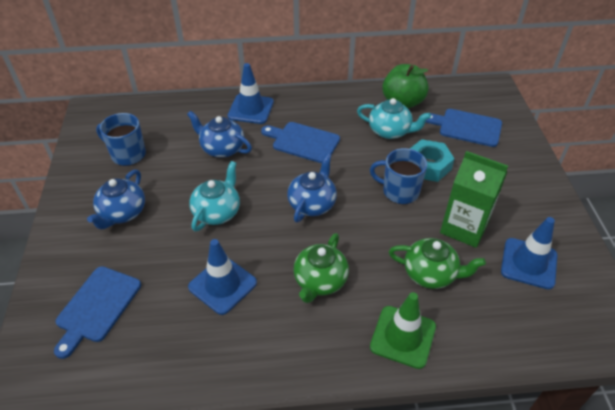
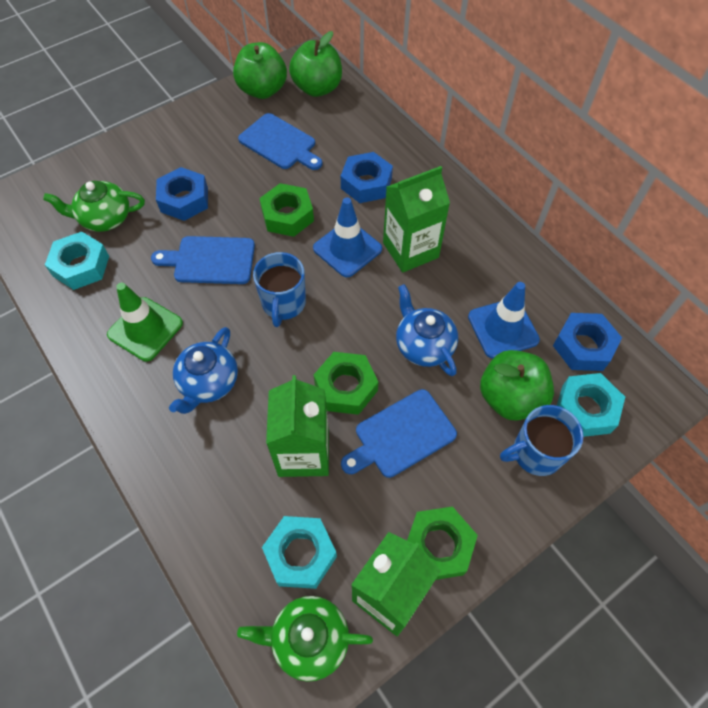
blue nut: none = 0 -> [156,167,208,221] [341,152,393,203] [553,313,622,371] = 3
blue teapot: [87,170,145,229] [187,111,252,158] [287,153,337,223] = 3 -> [169,327,238,414] [396,284,458,376] = 2
blue traffic cone: [188,239,257,315] [227,63,274,124] [501,217,557,289] = 3 -> [313,197,382,277] [468,282,540,358] = 2
green apple: [382,64,429,108] = 1 -> [233,42,287,99] [289,31,342,97] [480,350,554,421] = 3
green carton: [440,151,508,248] = 1 -> [266,375,329,477] [351,532,441,636] [383,166,450,273] = 3
green nut: none = 0 -> [259,183,314,237] [314,352,378,415] [407,506,478,580] = 3
turquoise nut: [410,139,455,182] = 1 -> [45,232,109,290] [262,516,337,589] [557,373,625,437] = 3
turquoise teapot: [189,161,240,232] [357,98,431,139] = 2 -> none = 0

